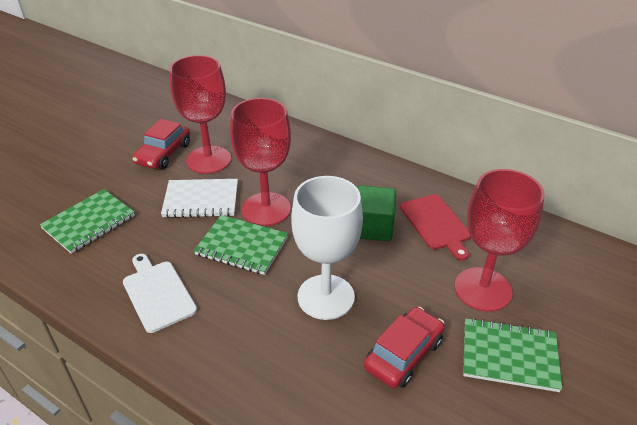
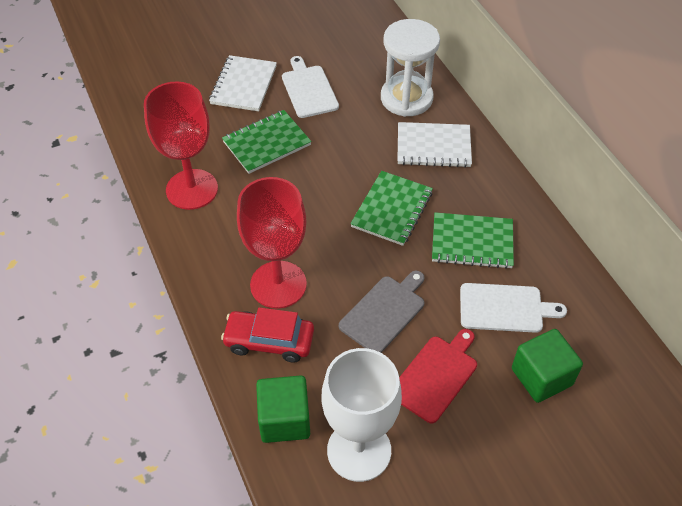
green cube: [357,185,396,241] = 1 -> [256,375,310,443] [512,329,583,403] = 2
grey cutting board: none = 0 -> [339,271,424,353] = 1
red car: [132,119,190,169] [364,307,445,388] = 2 -> [221,307,314,363] = 1
red goblet: [170,55,231,174] [230,98,291,226] [455,169,545,312] = 3 -> [144,82,218,210] [237,177,307,309] = 2
white cutting board: [123,254,197,333] = 1 -> [282,56,339,118] [460,283,567,333] = 2
white hourglass: none = 0 -> [381,19,440,117] = 1
white notebook: [161,179,238,218] = 1 -> [209,55,277,111] [397,122,472,168] = 2

